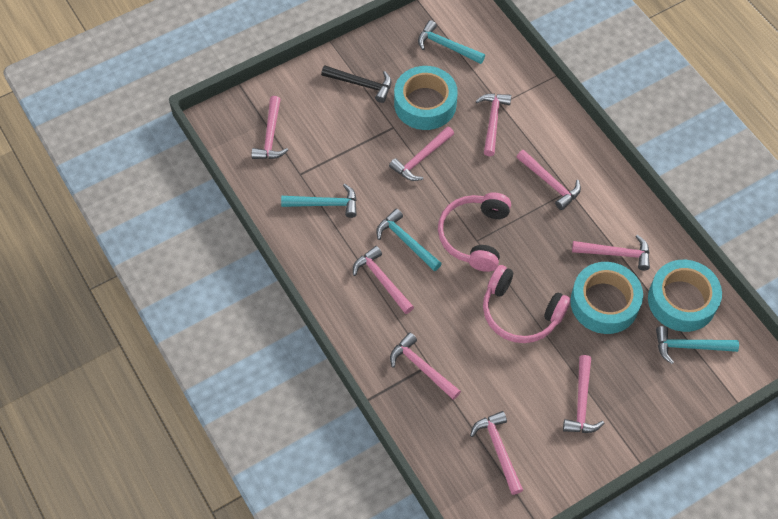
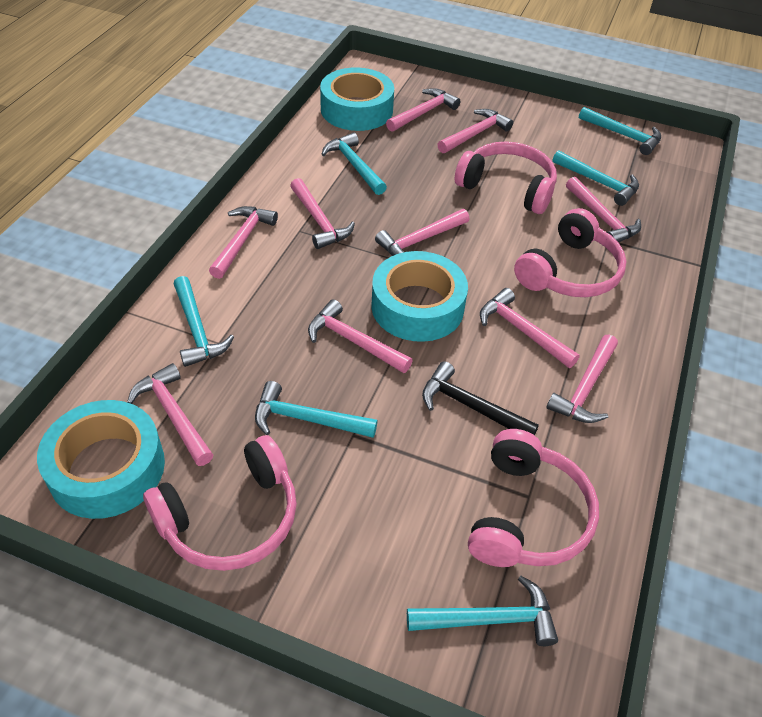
pink hammer: [251,96,288,159] [353,246,414,314] [389,126,454,181] [390,332,461,400] [470,411,523,495] [476,94,512,156] [517,150,581,210] [563,355,604,433] [572,235,650,271] = 9 -> [127,363,213,466] [209,206,278,279] [290,178,355,249] [308,299,413,373] [375,209,469,256] [386,88,460,132] [437,109,513,153] [480,288,580,368] [546,334,618,423] [566,177,641,243] = 10
pink headphones: [438,192,511,272] [483,265,571,343] = 2 -> [143,435,297,571] [455,141,557,214] [468,429,599,567] [514,208,627,297] = 4
turquoise hammer: [281,184,357,218] [376,209,442,271] [418,20,485,64] [656,326,739,364] = 4 -> [174,276,234,367] [255,381,378,438] [322,132,387,195] [407,576,558,646] [552,150,639,206] [579,107,661,155] = 6

